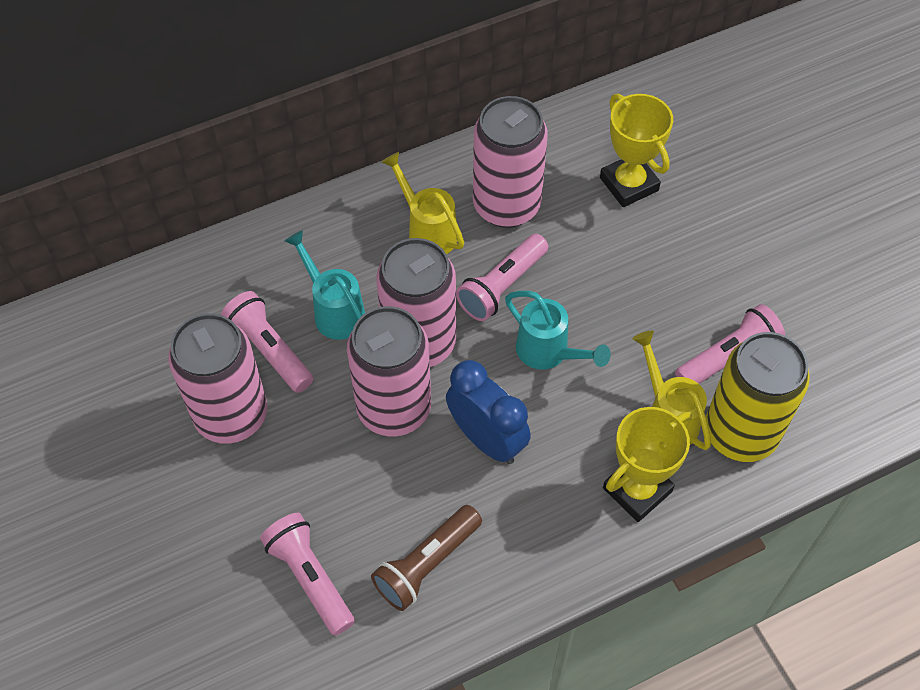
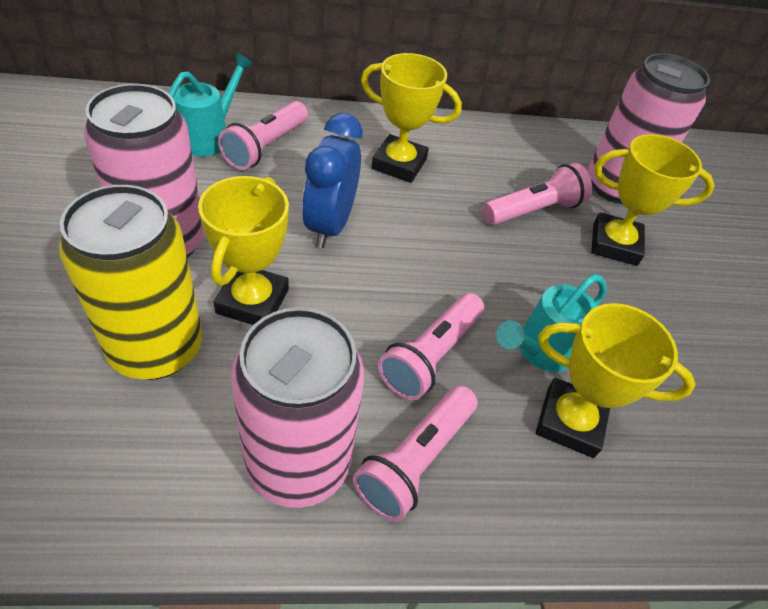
brown flashlight: [371,505,482,611] = 1 -> none = 0
pink can: [168,313,268,444] [347,306,431,436] [376,238,456,367] [473,96,548,228] = 4 -> [84,84,204,258] [231,308,364,508] [588,53,710,204] = 3
yellow trophy: [600,94,673,207] [603,407,692,522] = 2 -> [198,176,289,325] [361,53,462,183] [536,303,695,458] [591,134,715,266] = 4
yellow watering can: [382,152,464,254] [633,331,711,450] = 2 -> none = 0

